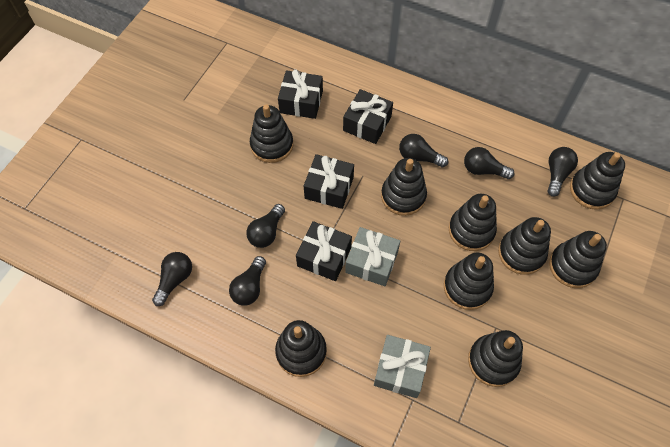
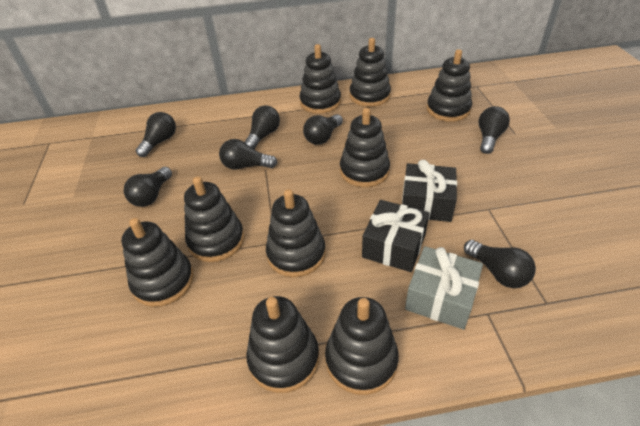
black gift: [278,70,323,119] [296,221,352,281] [304,154,354,209] [343,89,393,144] = 4 -> [362,200,429,272] [402,160,457,222] = 2
black light bulb: [152,252,192,306] [229,256,266,306] [246,204,285,248] [399,134,448,167] [464,147,515,179] [547,147,578,197] = 6 -> [124,167,172,207] [136,112,176,157] [219,139,277,170] [244,105,280,149] [303,114,343,145] [464,240,536,288] [479,106,510,154] = 7
grey gift: [345,227,400,286] [374,335,431,398] = 2 -> [405,246,483,330] = 1

